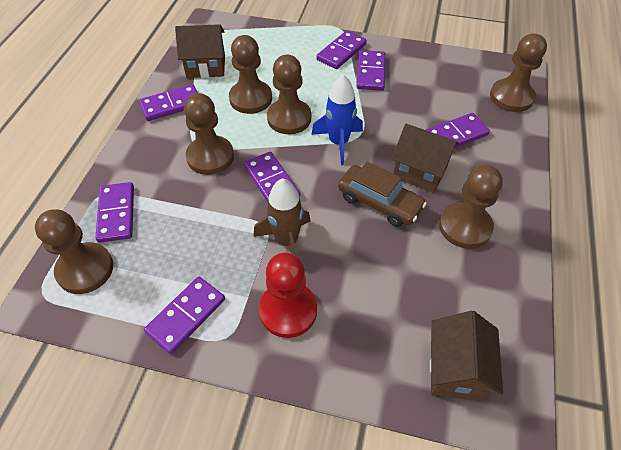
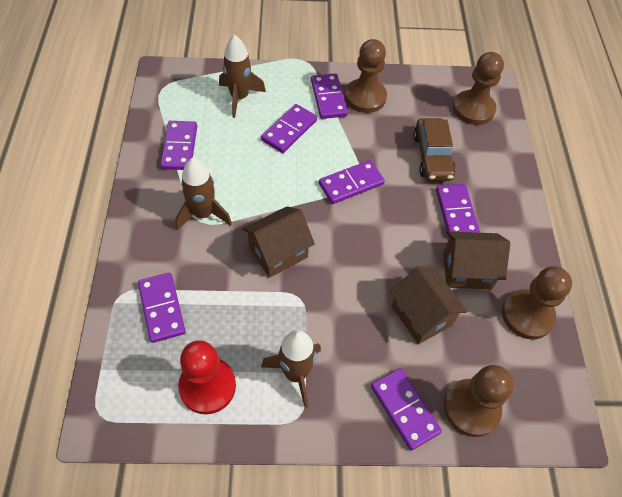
blue rocket: [311,74,363,165] = 1 -> none = 0
brown pawn: [35,210,113,294] [184,93,234,175] [229,35,272,114] [267,55,311,134] [439,165,503,249] [490,33,547,112] = 6 -> [345,39,387,113] [444,365,514,437] [453,52,504,125] [502,266,572,339] = 4
brown rocket: [253,178,311,256] = 1 -> [175,158,232,231] [219,35,266,118] [261,330,321,408] = 3

